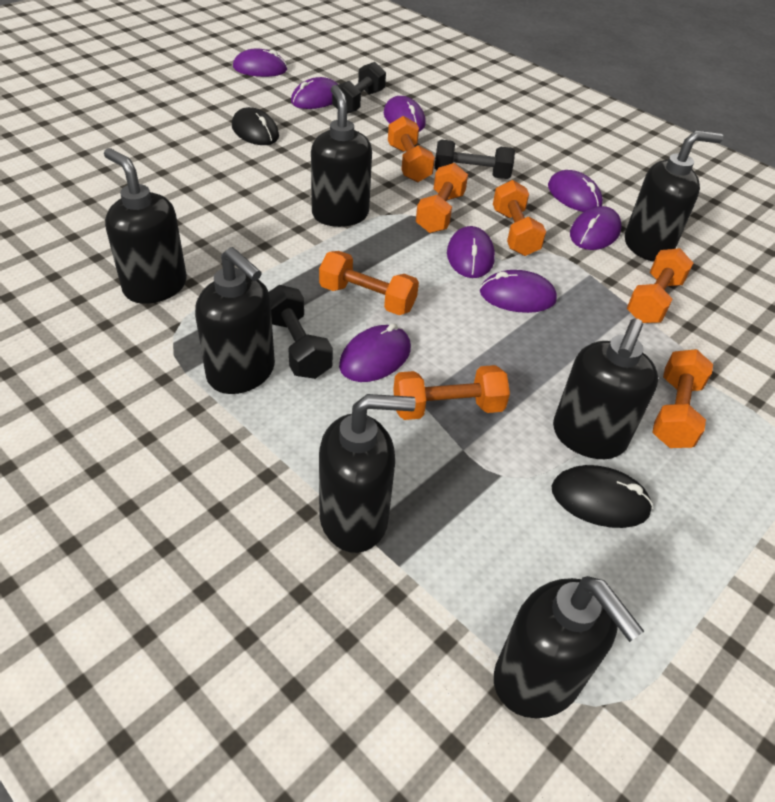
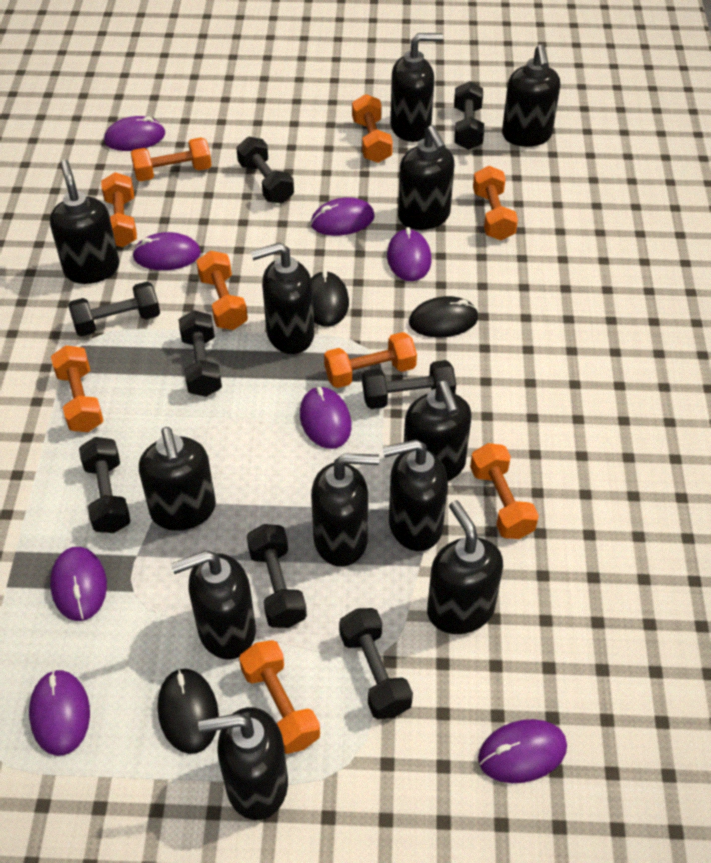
black dumbbell: [269,285,333,379] [332,62,386,114] [434,140,515,179] = 3 -> [68,282,160,337] [79,437,131,533] [179,310,222,397] [236,137,294,203] [247,524,307,628] [339,608,413,719] [362,360,456,409] [454,81,484,150] = 8
black mouse: [232,107,279,145] [552,465,653,528] = 2 -> [158,668,219,754] [311,270,349,327] [409,296,478,338] = 3
black soap dispenser: [104,148,187,304] [195,247,275,394] [311,85,372,227] [319,394,416,553] [494,576,644,718] [553,318,658,459] [625,131,723,262] = 7 -> [50,160,119,284] [139,427,216,531] [171,550,256,660] [198,707,288,820] [251,242,314,354] [311,453,379,567] [382,439,448,551] [390,33,443,142] [398,125,454,230] [404,381,472,481] [427,500,503,634] [502,44,560,147] = 12
orange dumbbell: [319,251,419,315] [388,116,435,182] [393,365,510,420] [416,163,468,233] [493,180,546,256] [627,248,693,323] [652,349,713,448] = 7 -> [51,345,104,432] [101,172,137,247] [131,137,212,181] [196,251,248,330] [239,640,320,754] [324,332,417,388] [352,94,393,163] [470,443,539,539] [473,166,518,240] = 9

